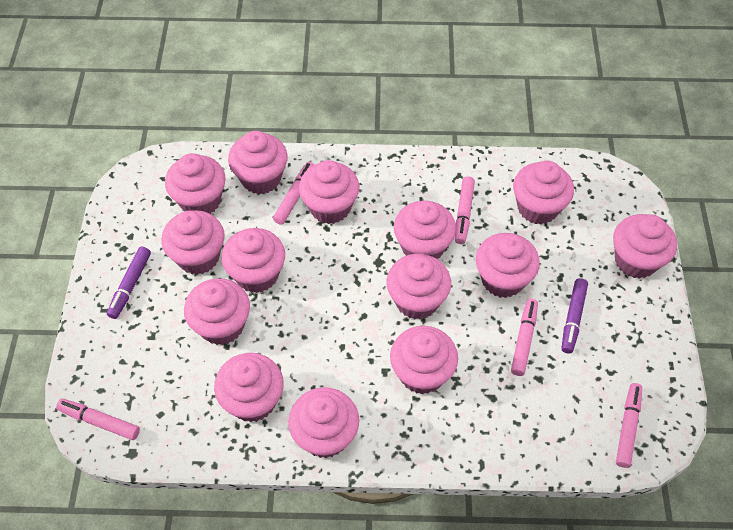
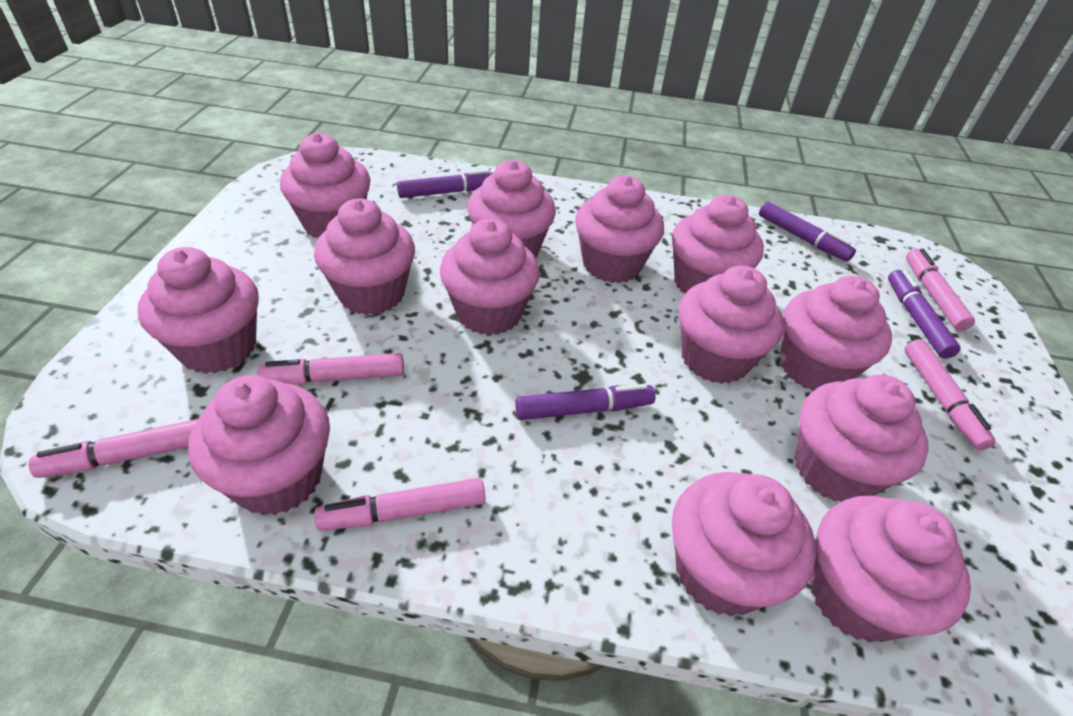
pink cupcake: [161,210,225,275] [165,153,226,214] [184,278,250,345] [214,353,284,422] [222,228,285,293] [228,131,288,194] [288,387,359,458] [299,160,359,224] [386,254,451,320] [390,326,458,394] [394,201,456,259] [476,233,540,298] [513,161,574,224] [613,214,677,279] = 14 -> [138,247,259,374] [188,375,330,515] [280,133,370,238] [314,198,415,315] [440,218,540,335] [467,160,556,258] [575,175,664,283] [672,195,764,294] [672,472,816,617] [679,265,784,384] [780,276,892,391] [795,375,929,502] [809,496,971,642] = 13
purple marker: [107,247,151,319] [561,278,588,353] = 2 -> [397,169,494,198] [515,384,655,420] [759,202,856,262] [888,270,961,359] = 4

